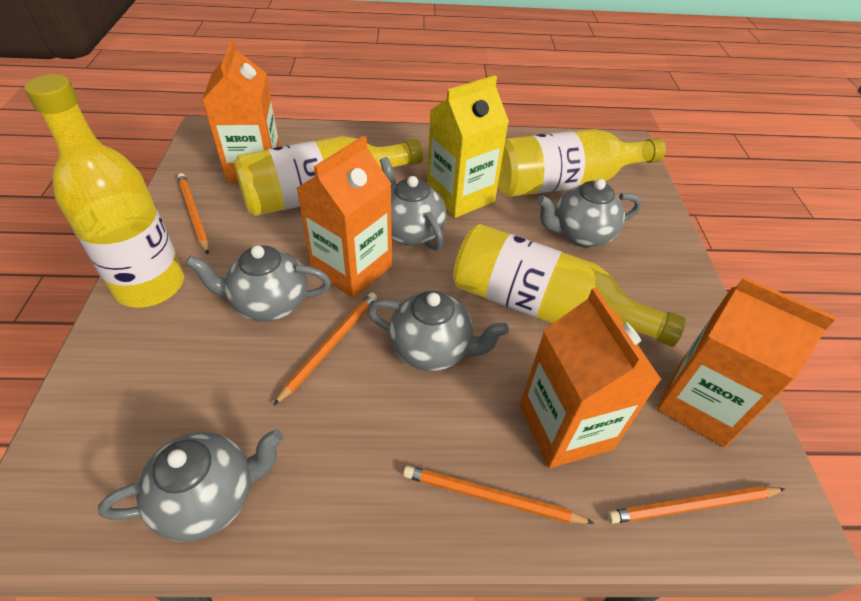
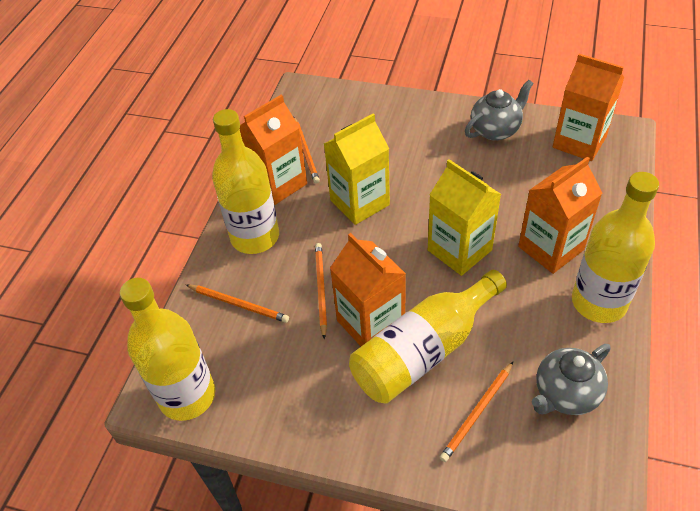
grey teapot: [98,429,283,542] [185,245,331,322] [367,291,509,371] [380,157,446,251] [537,179,642,247] = 5 -> [465,80,534,141] [532,344,611,415] = 2
yellow carton: [427,75,509,218] = 1 -> [324,113,390,225] [428,159,501,276] = 2

